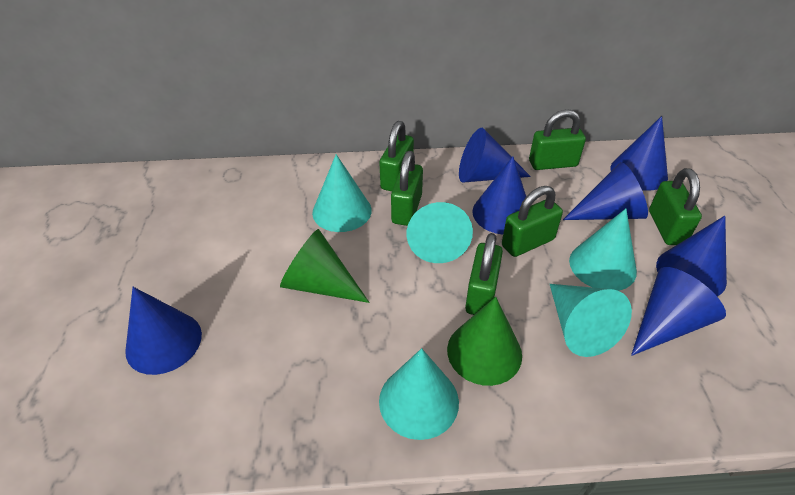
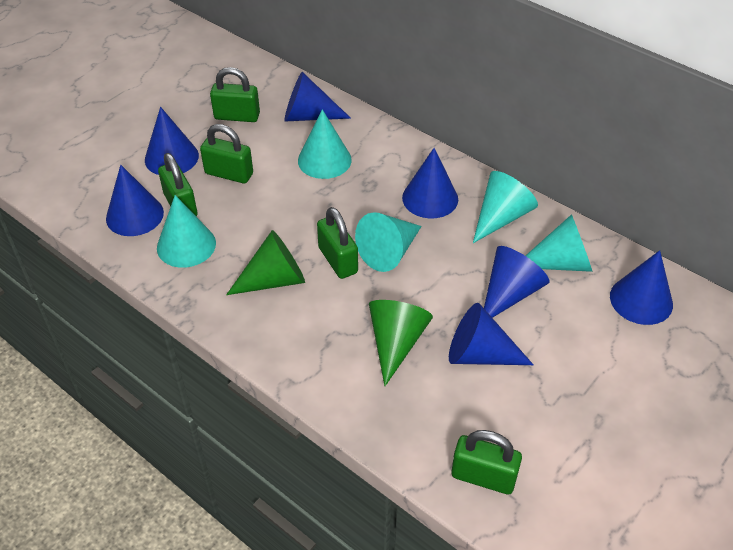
green padlock: [380,121,414,191] [391,151,423,226] [465,233,503,315] [502,186,563,257] [529,109,586,170] [649,168,702,245] = 6 -> [158,153,198,216] [200,124,253,183] [210,67,260,122] [317,207,358,279] [451,430,522,494] = 5

